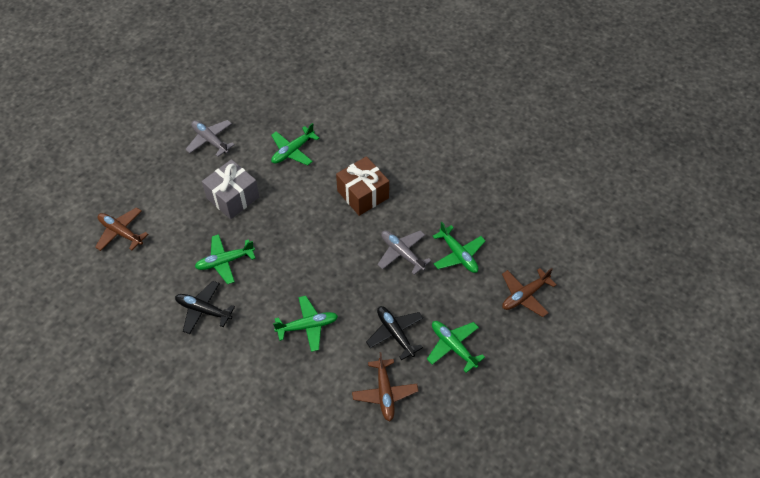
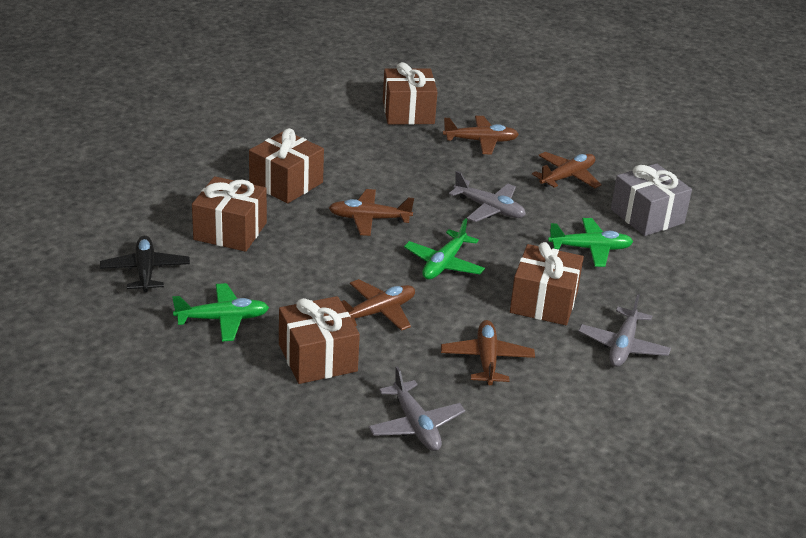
black plane: [175,281,235,334] [366,306,423,360] = 2 -> [100,235,190,293] = 1
brown gift: [336,156,389,216] = 1 -> [192,176,267,252] [249,128,324,203] [279,296,360,384] [383,62,437,125] [510,242,584,325] = 5
brown plane: [95,207,148,251] [352,352,418,421] [502,268,556,317] = 3 -> [329,189,414,236] [341,279,415,331] [441,320,535,385] [443,116,519,154] [532,152,602,188] = 5
green plane: [195,234,256,284] [271,123,319,165] [273,296,338,352] [427,321,485,373] [433,222,485,273] = 5 -> [172,283,269,342] [404,218,485,279] [548,218,633,267] = 3
grey plane: [185,120,235,157] [377,231,431,275] = 2 -> [369,366,465,451] [449,171,526,222] [578,294,671,367] = 3

